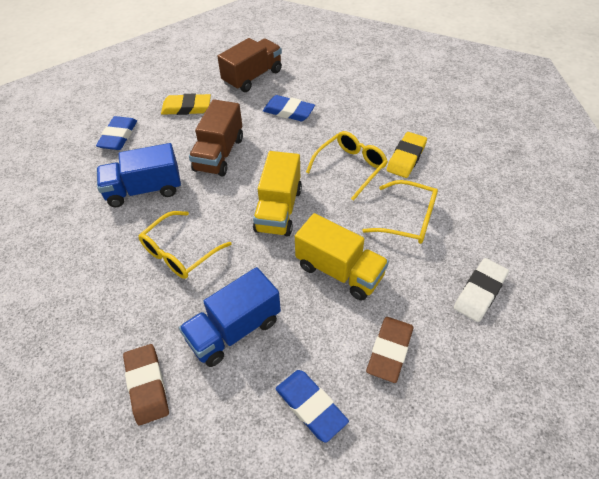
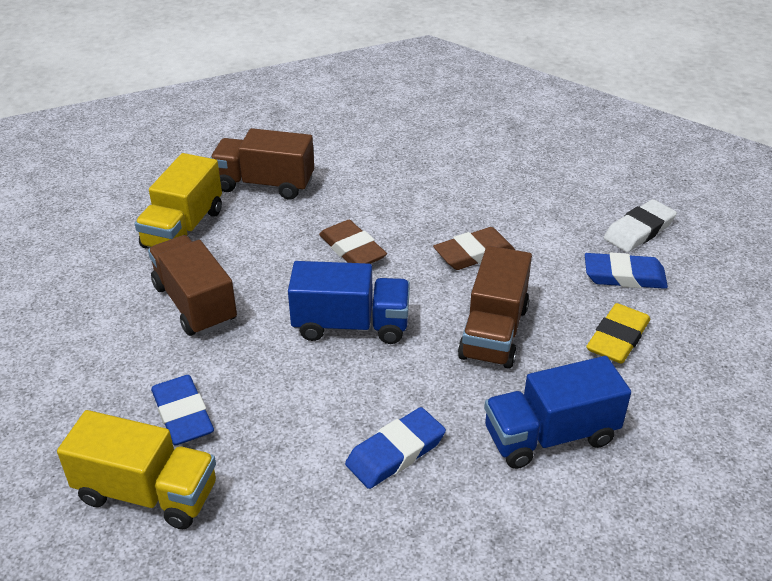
brown truck: [189,99,243,177] [217,38,282,92] = 2 -> [148,235,237,336] [210,128,314,200] [458,246,532,369] = 3
yellow eraser: [161,94,211,115] [387,132,427,178] = 2 -> [586,303,650,364] = 1
yellow glasses: [138,211,232,279] [306,131,388,201] [362,180,438,244] = 3 -> none = 0

